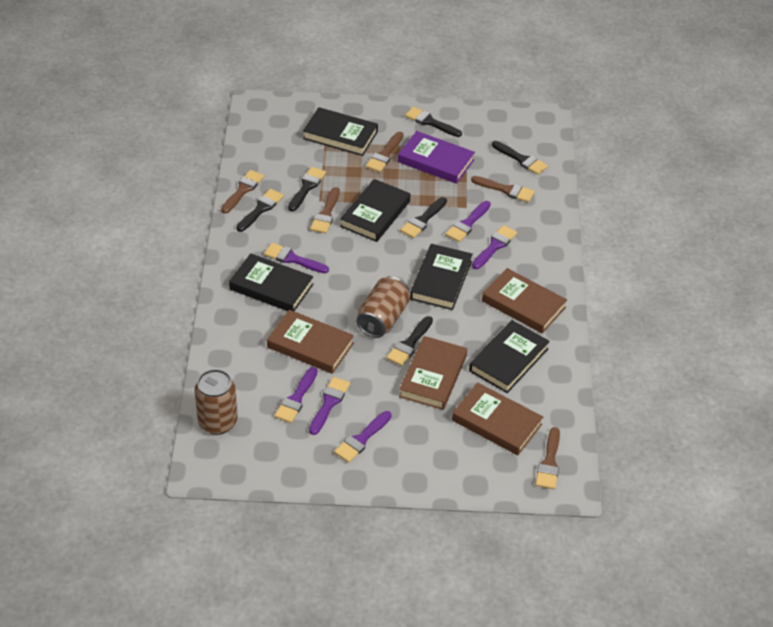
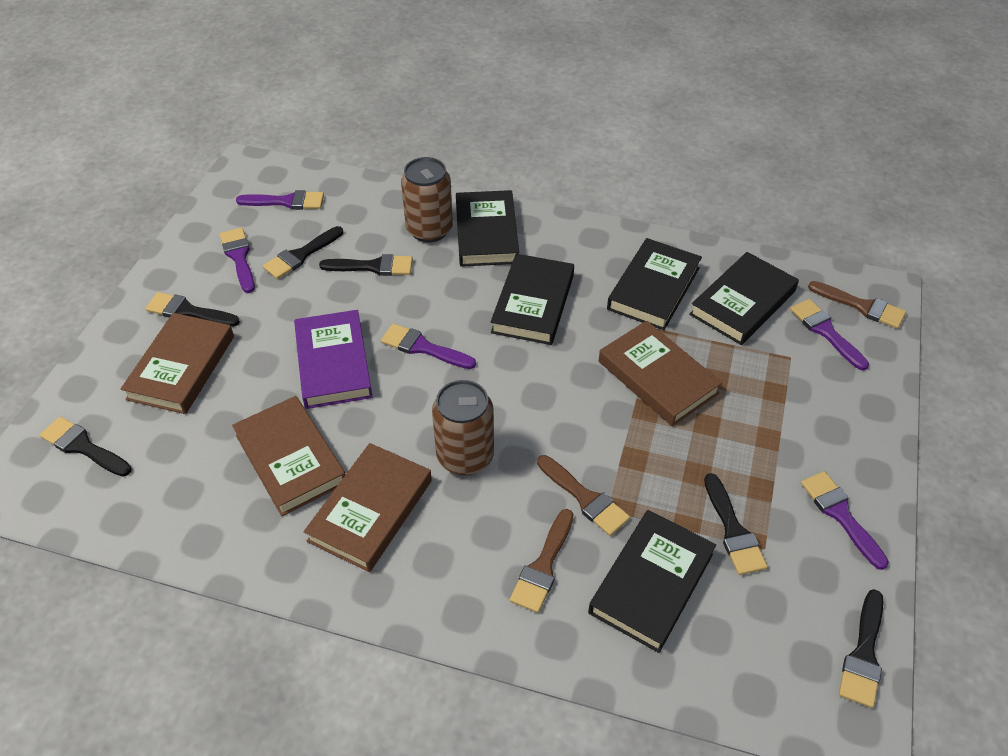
brown brush: [221,170,264,214] [310,187,340,233] [366,132,403,172] [471,176,535,202] [535,427,560,489] = 5 -> [510,509,573,613] [537,455,630,536] [808,281,906,329] = 3
purple brush: [264,243,329,273] [274,367,318,423] [309,377,350,435] [334,411,392,463] [445,201,491,242] [472,225,517,269] = 6 -> [220,228,255,293] [236,190,324,210] [381,324,476,369] [790,299,869,370] [801,471,889,570] = 5

